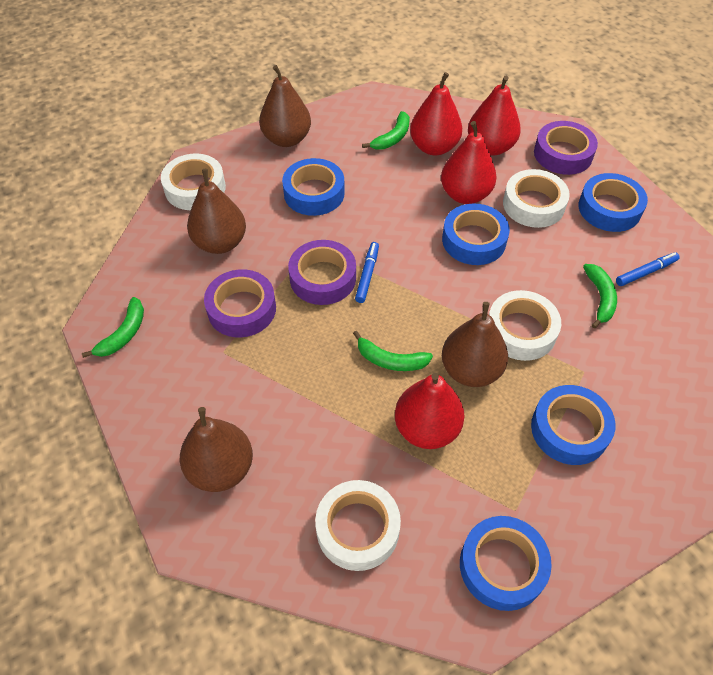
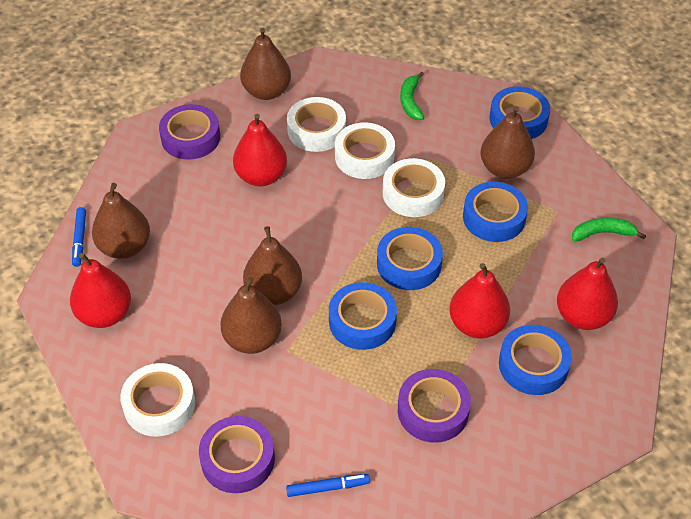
brown pear: [180,407,253,492] [187,169,246,254] [259,65,311,147] [442,302,508,387] = 4 -> [92,183,150,259] [220,277,282,354] [240,28,291,100] [243,226,302,305] [480,106,535,179] = 5
green banana: [82,297,144,358] [353,331,433,371] [362,111,410,150] [583,264,617,328] = 4 -> [400,72,424,120] [572,218,646,242] = 2

